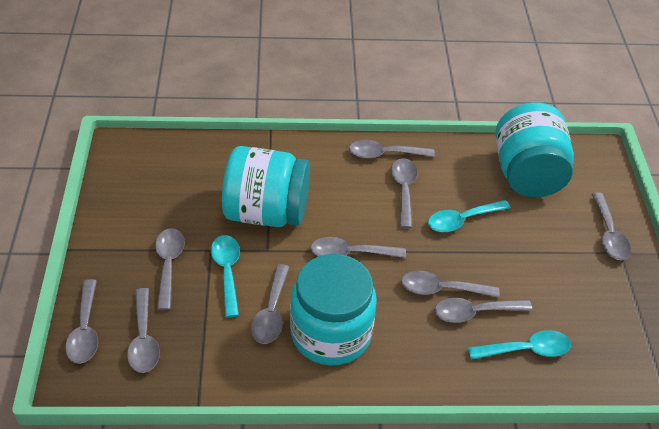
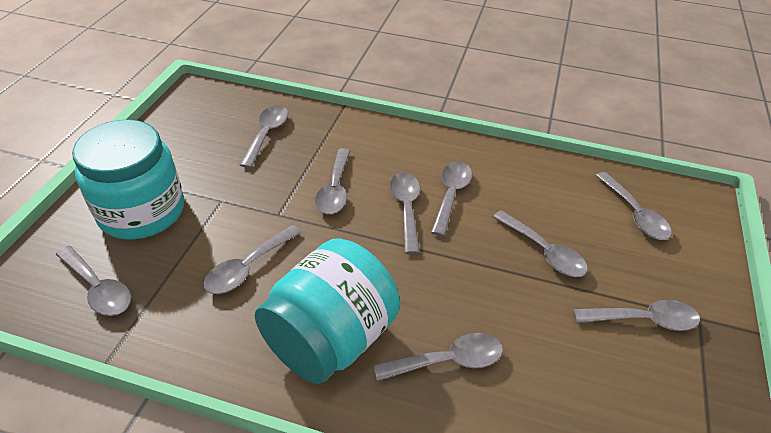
turquoise jar: [222,146,310,227] [290,254,377,365] [495,102,574,198] = 3 -> [72,120,184,240] [255,238,400,384] = 2
turquoise spoon: [211,235,240,317] [428,200,511,232] [468,330,571,360] = 3 -> none = 0

